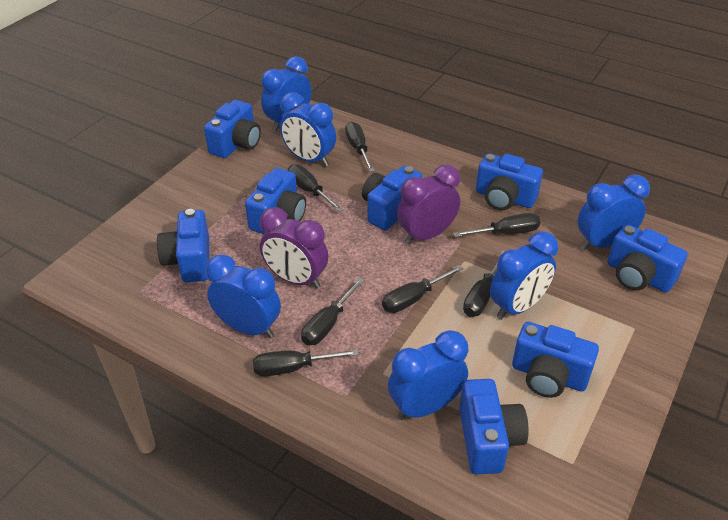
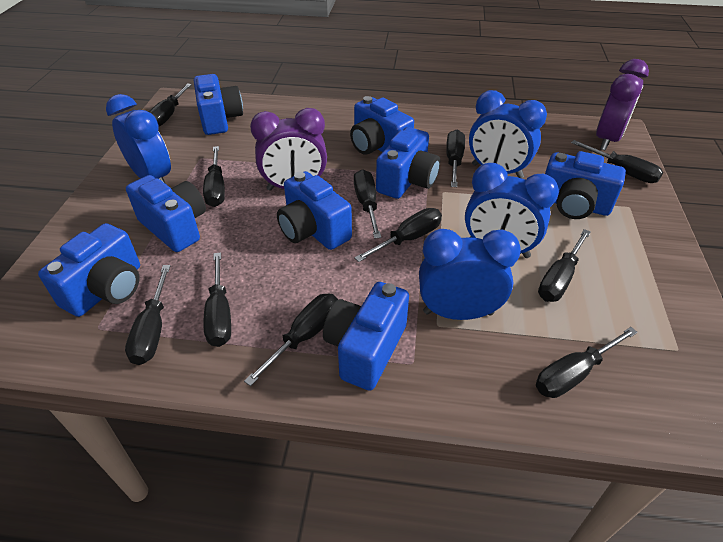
black screwdriver: [253,349,359,376] [288,164,344,212] [301,277,365,345] [345,122,375,172] [382,265,463,313] [453,213,541,237] [463,251,505,317] = 7 -> [125,265,171,365] [149,83,192,126] [203,146,225,207] [203,252,231,347] [244,294,338,386] [354,169,381,239] [354,208,442,262] [446,130,465,187] [536,327,638,398] [538,229,591,302] [571,140,663,183] = 11
blue clock: [206,255,281,338] [261,56,311,132] [280,92,336,167] [388,330,468,420] [490,232,558,320] [578,174,650,250] = 6 -> [106,94,171,184] [419,229,521,320] [465,163,559,258] [469,90,547,178] = 4

